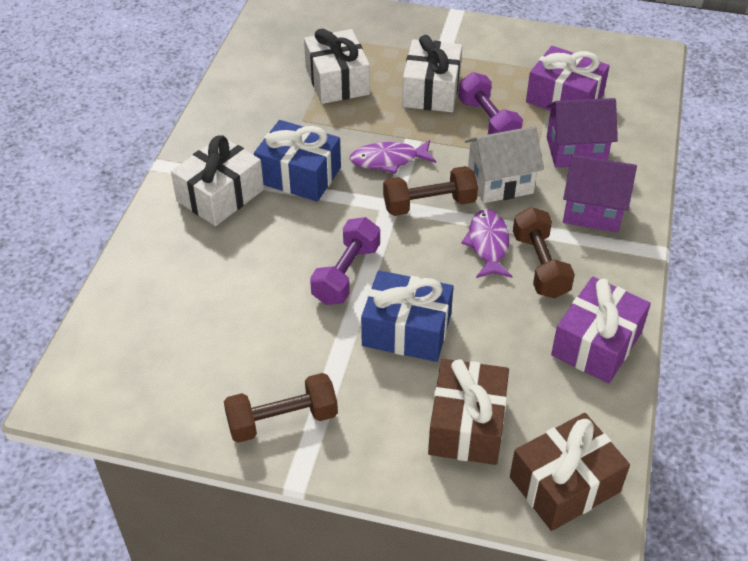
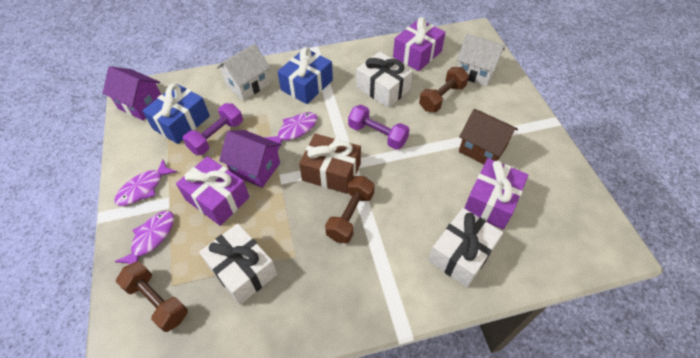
brown gift: [428,359,509,465] [510,413,630,531] = 2 -> [299,134,361,194] = 1
brown house: none = 0 -> [459,109,518,164] = 1
purple fish: [350,140,436,174] [461,209,512,278] = 2 -> [114,159,177,206] [115,211,174,264] [265,112,317,151] = 3
purple gift: [526,46,610,111] [551,277,651,384] = 2 -> [176,156,250,226] [393,17,446,71] [465,158,528,229] = 3
white house: [465,126,544,203] = 1 -> [216,44,270,101] [457,34,505,86] = 2

